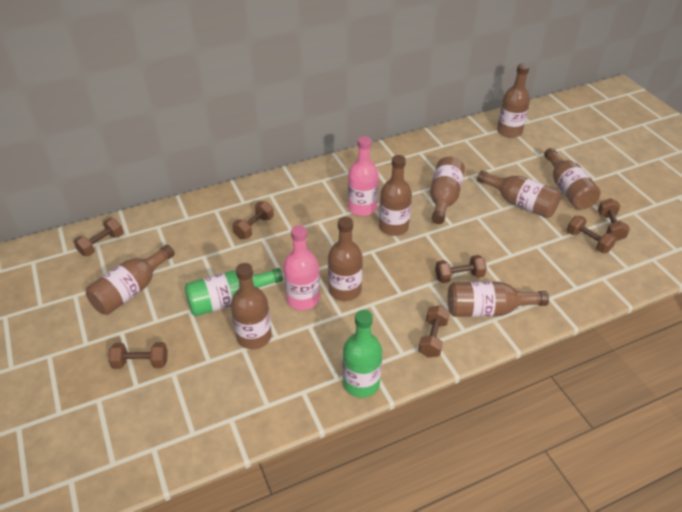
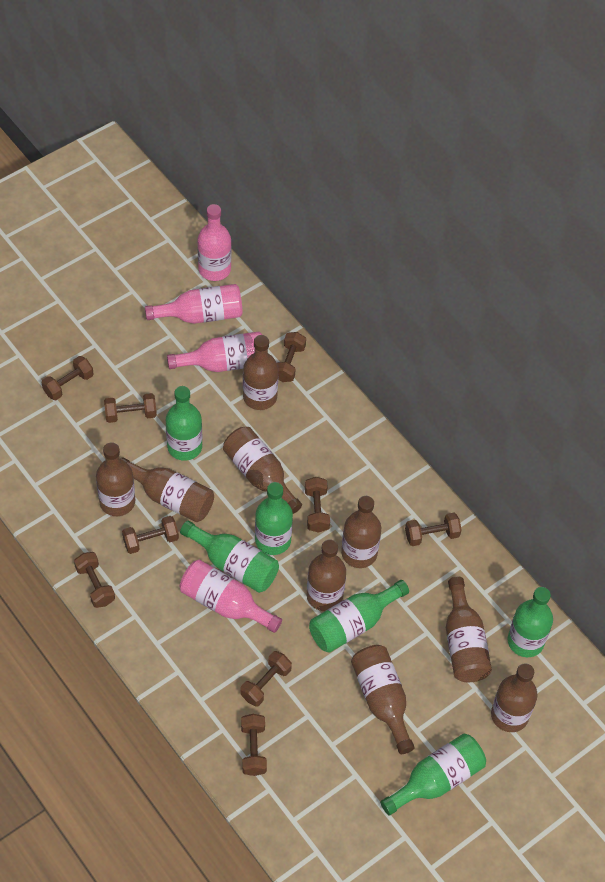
brown dumbbell: [74,218,123,256] [108,342,168,369] [232,201,274,239] [418,305,450,358] [435,255,487,283] [567,216,617,253] [598,198,630,241] = 7 -> [42,356,94,400] [74,552,115,608] [104,393,157,423] [122,516,179,554] [240,651,292,707] [241,714,267,776] [277,332,306,382] [305,477,330,533] [405,513,461,546] = 9
green bottle: [185,268,283,316] [343,310,382,398] = 2 -> [166,386,202,461] [180,521,279,593] [255,482,293,555] [309,580,409,653] [380,734,486,816] [508,587,553,657] = 6
pink bottle: [284,225,320,310] [348,136,379,216] = 2 -> [145,284,243,324] [167,331,263,372] [180,560,282,633] [197,204,231,281] = 4

